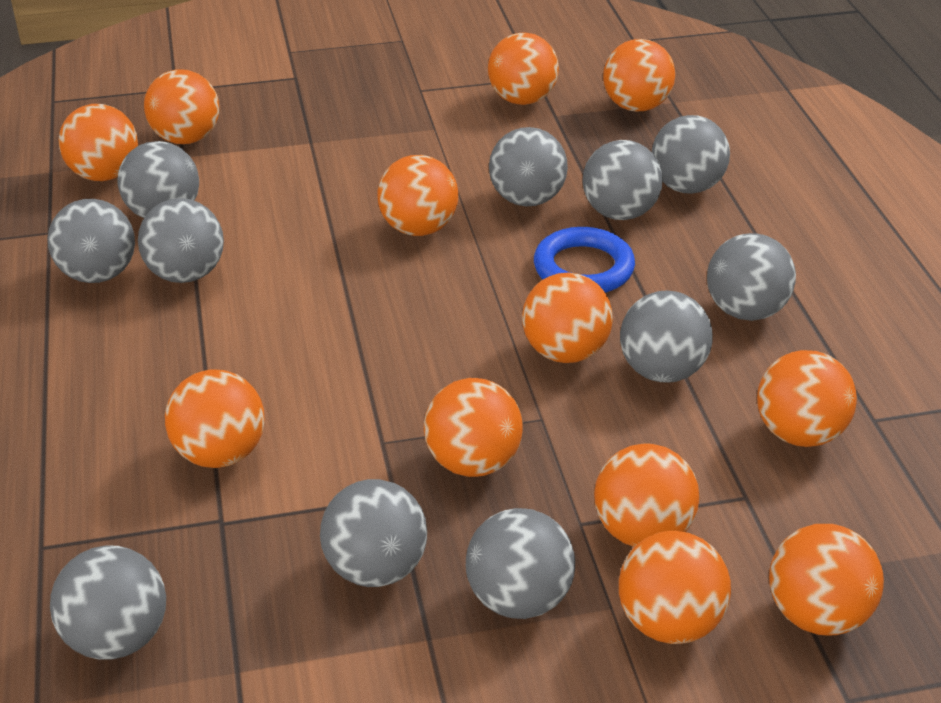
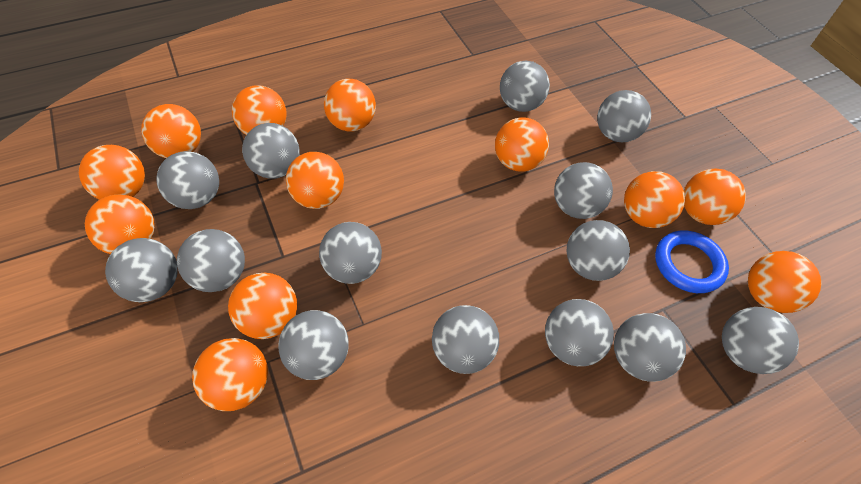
grey ball: [48,199,135,283] [50,545,166,660] [118,141,199,218] [138,198,224,283] [320,479,427,587] [466,508,575,619] [489,127,568,207] [582,140,663,220] [620,291,713,382] [652,115,730,194] [707,233,796,321] = 11 -> [105,238,178,302] [156,151,219,209] [177,229,245,292] [242,123,300,179] [278,310,349,380] [319,222,382,284] [432,305,499,374] [500,60,550,112] [545,299,614,366] [554,162,613,219] [567,220,630,281] [597,90,651,142] [614,313,686,382] [722,307,799,374] = 14

